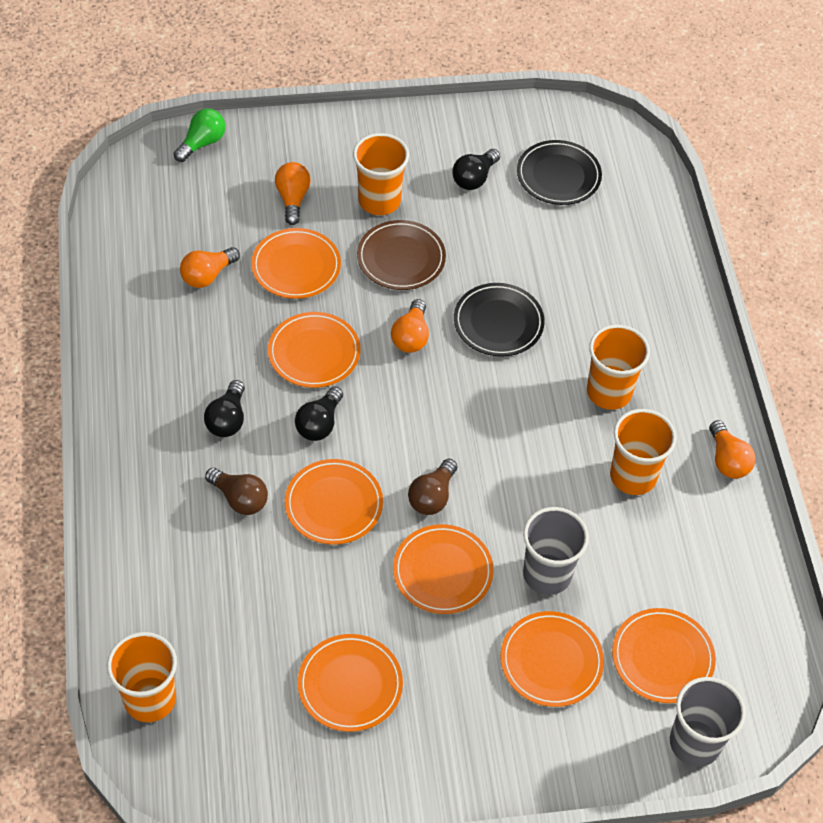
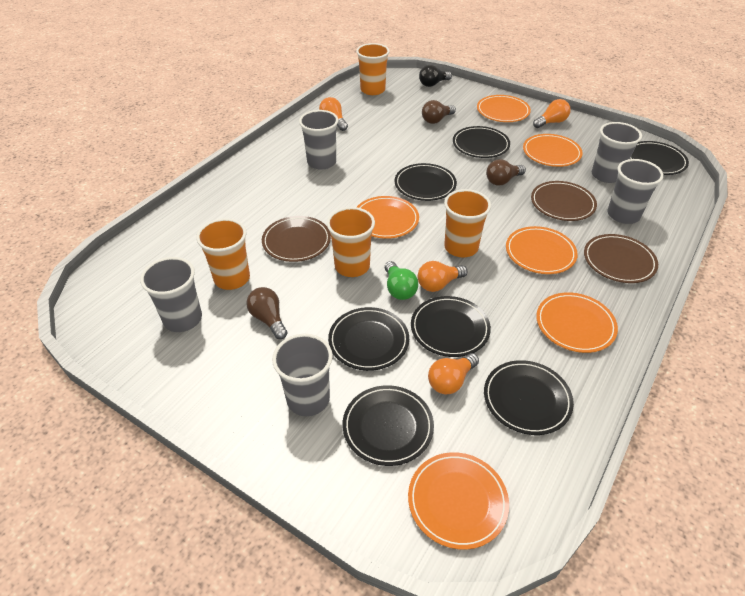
black light bulb: [204,380,245,437] [295,387,343,441] [452,149,500,190] = 3 -> [419,65,452,87] = 1
black plate: [454,283,545,357] [517,140,602,205] = 2 -> [328,307,409,371] [342,385,434,466] [394,163,457,201] [411,296,491,357] [453,126,510,158] [484,360,574,435] [630,141,689,175] = 7
brown light bulb: [205,468,268,515] [408,459,457,515] = 2 -> [246,287,287,339] [422,100,456,124] [486,159,526,186] = 3
brown plate: [357,220,446,290] = 1 -> [262,216,331,262] [531,181,597,221] [584,234,658,283] = 3
grey cup: [523,507,589,595] [670,677,746,767] = 2 -> [140,257,202,332] [272,334,333,416] [299,110,339,170] [592,122,642,183] [607,159,664,224] = 5
orange plate: [251,228,341,299] [268,312,361,388] [285,459,383,545] [298,634,403,732] [393,524,494,614] [500,611,604,707] [612,608,716,703] = 7 -> [357,196,419,239] [408,452,509,550] [477,95,531,122] [506,226,578,274] [523,134,583,167] [536,292,618,353] = 6

